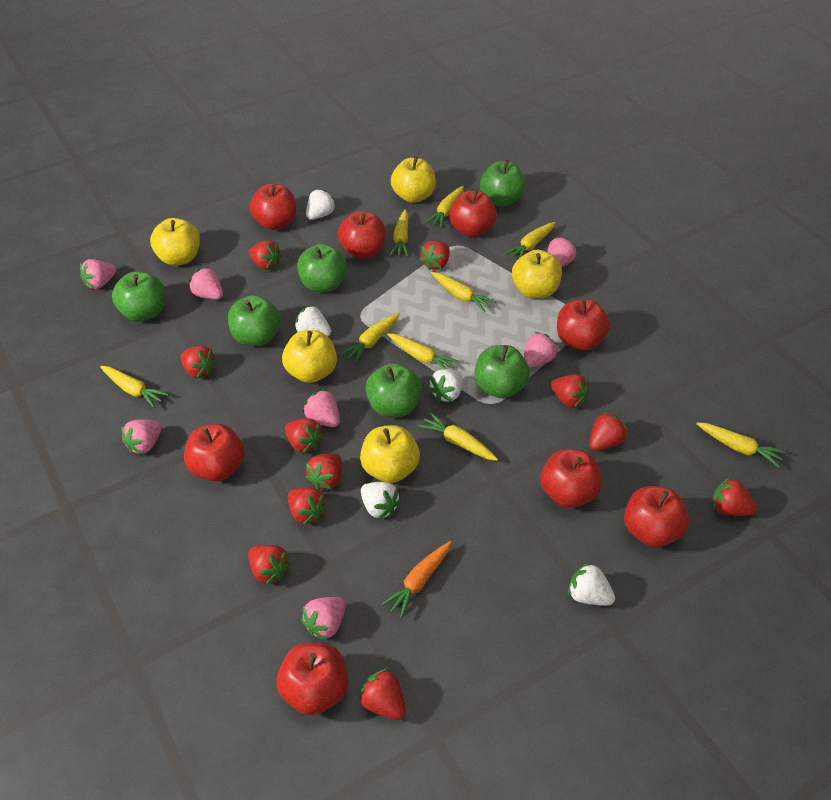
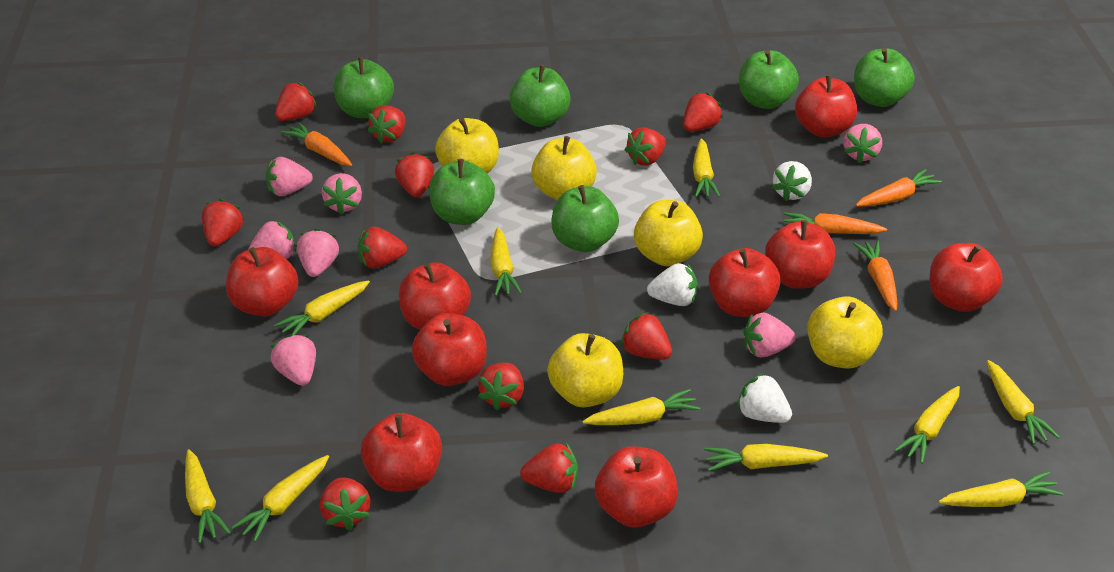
orange carrot: [382,541,452,618] = 1 -> [281,122,352,166] [784,212,887,234] [853,240,897,311] [856,169,942,207] = 4
red apple: [184,424,245,481] [250,184,296,230] [276,643,348,716] [338,211,386,258] [449,189,497,237] [540,449,602,508] [557,299,610,350] [624,486,689,547] = 8 -> [226,247,298,316] [361,413,442,492] [399,262,471,330] [412,313,487,386] [595,446,678,528] [709,248,781,317] [765,220,835,289] [795,75,857,138] [929,243,1003,312] = 9
white strawberry: [294,305,331,336] [306,189,336,220] [361,482,401,520] [428,369,463,402] [568,562,615,606] = 5 -> [647,263,698,306] [737,373,792,423] [771,161,812,201] = 3
yellow carrot: [100,366,169,408] [340,313,400,363] [387,333,460,369] [390,209,409,257] [418,412,498,461] [425,186,464,228] [431,272,496,312] [504,222,556,258] [696,422,786,467] = 9 -> [185,449,231,543] [231,455,329,542] [274,280,370,335] [490,227,522,296] [582,389,700,425] [693,138,720,197] [704,444,828,471] [894,386,960,464] [939,471,1063,507] [987,360,1060,444] = 10

